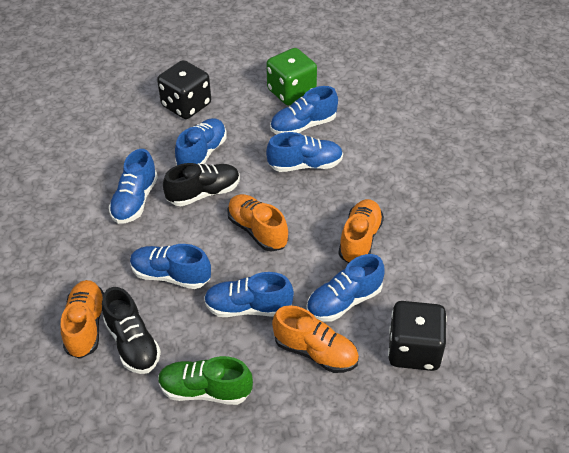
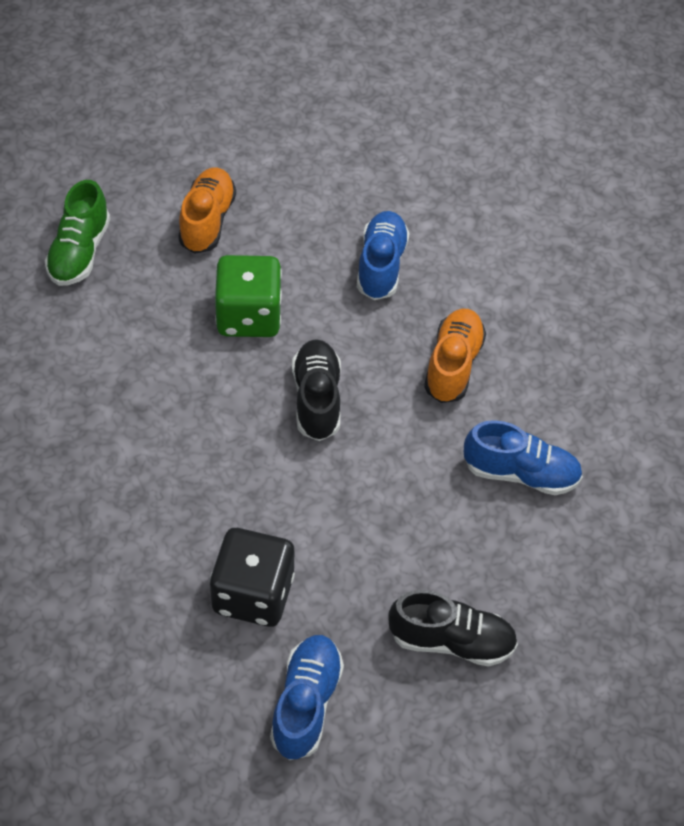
black dice: [157,60,211,119] [388,301,447,371] = 2 -> [210,528,295,627] = 1
blue shoe: [109,149,158,224] [130,244,211,289] [175,118,227,166] [204,272,294,317] [266,132,343,172] [270,86,338,134] [306,254,385,321] = 7 -> [270,635,344,760] [357,211,410,300] [464,420,583,495] = 3
orange shoe: [61,280,104,359] [227,194,288,252] [272,305,359,373] [338,199,384,263] = 4 -> [178,167,236,254] [424,309,486,403] = 2

